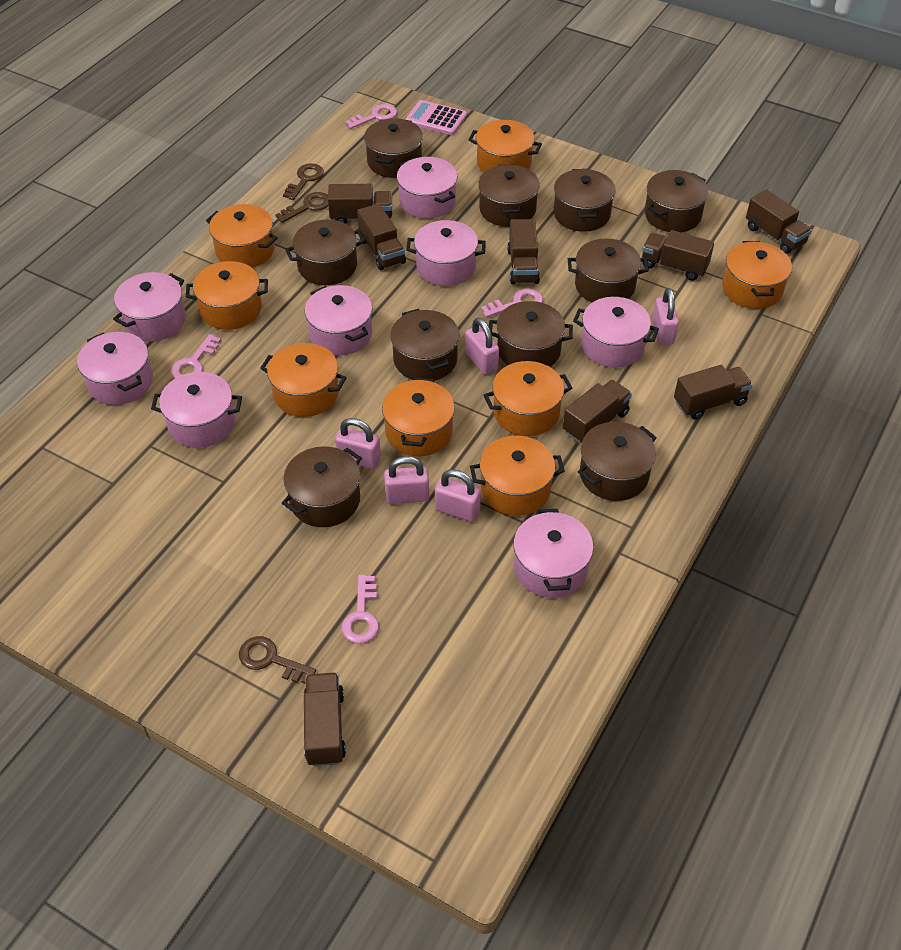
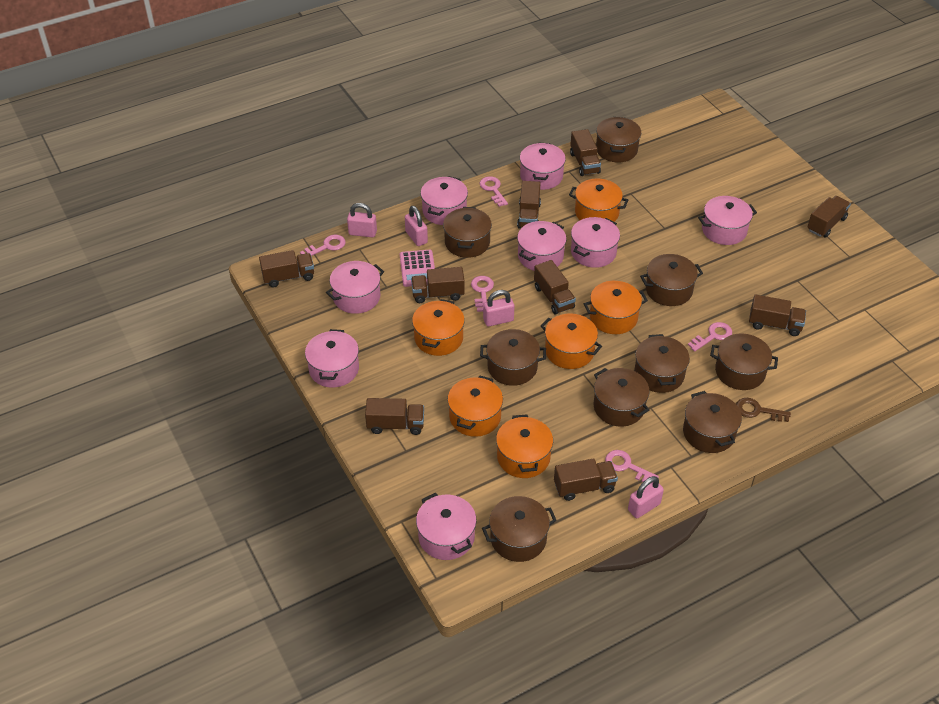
brown key: [239,636,316,684] [276,192,328,223] [283,163,324,200] = 3 -> [736,398,791,422] = 1
brown pot: [282,446,362,527] [285,220,365,285] [364,118,423,178] [390,309,459,381] [478,164,540,227] [489,301,573,367] [554,169,616,232] [568,238,649,302] [578,422,657,501] [645,170,709,232] = 10 -> [443,207,492,258] [480,329,546,386] [482,496,557,562] [594,368,650,427] [596,117,641,162] [634,334,690,393] [640,254,703,306] [683,391,742,453] [710,334,778,390] = 9
brown truck: [304,672,346,766] [328,184,392,224] [357,204,406,270] [507,219,540,284] [563,380,632,444] [642,230,714,281] [674,365,753,420] [746,189,812,254] = 8 -> [259,250,314,287] [365,398,424,435] [411,267,465,303] [517,181,541,229] [534,260,576,314] [554,458,618,501] [570,129,601,176] [749,295,806,336] [807,196,851,238] = 9
orange pot: [186,261,268,330] [206,204,278,268] [260,343,347,417] [382,378,455,456] [468,120,542,173] [470,436,565,516] [484,361,572,436] [722,241,792,309] = 8 -> [412,299,465,356] [447,376,503,437] [496,414,553,478] [541,313,602,369] [569,179,628,222] [584,281,648,334] = 6
pink key: [171,334,221,378] [342,574,379,644] [345,104,397,129] [481,288,543,318] = 4 -> [300,235,346,256] [471,276,494,312] [480,176,508,207] [605,450,659,482] [688,322,732,352] = 5
pink padlock: [335,418,381,469] [384,456,429,504] [435,469,481,522] [465,318,499,375] [652,288,679,345] = 5 -> [347,203,377,238] [405,206,428,246] [483,290,514,326] [628,476,664,518] = 4

